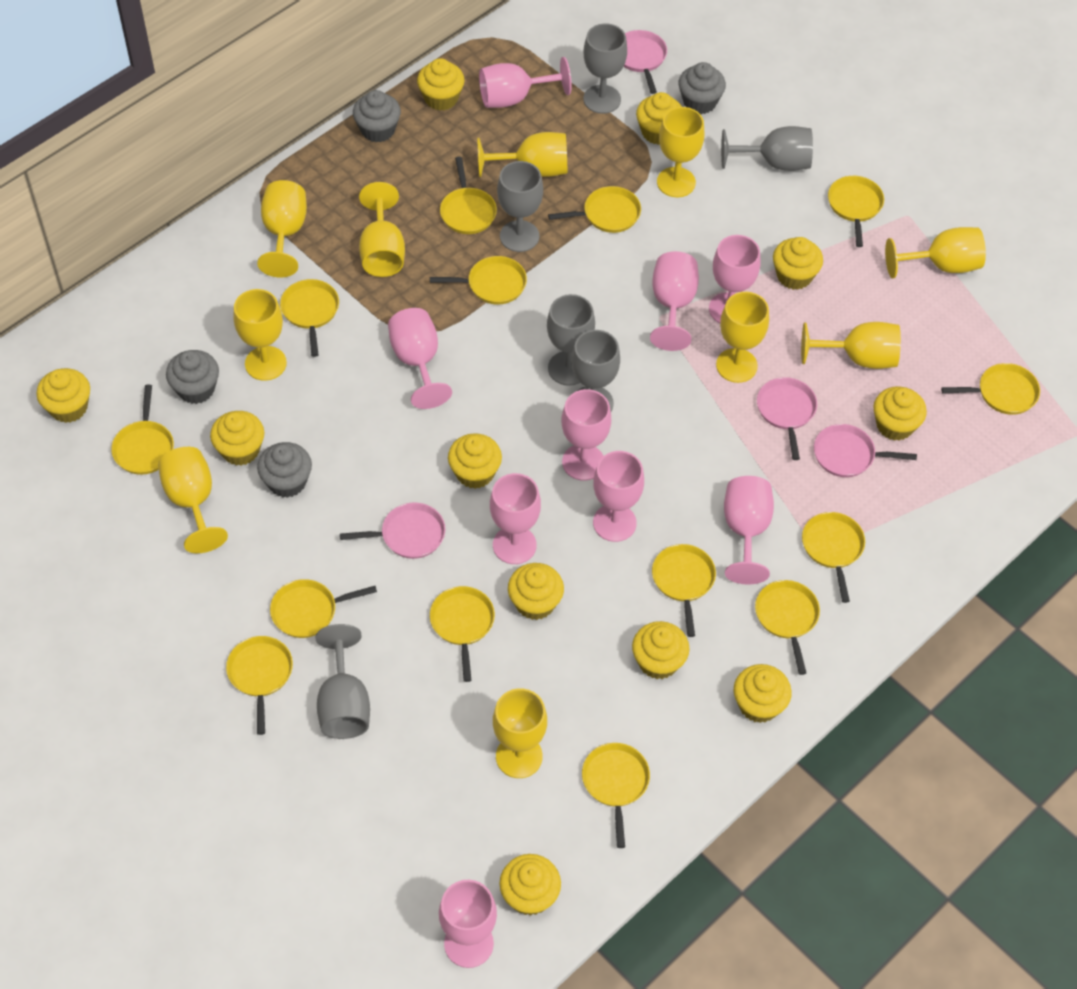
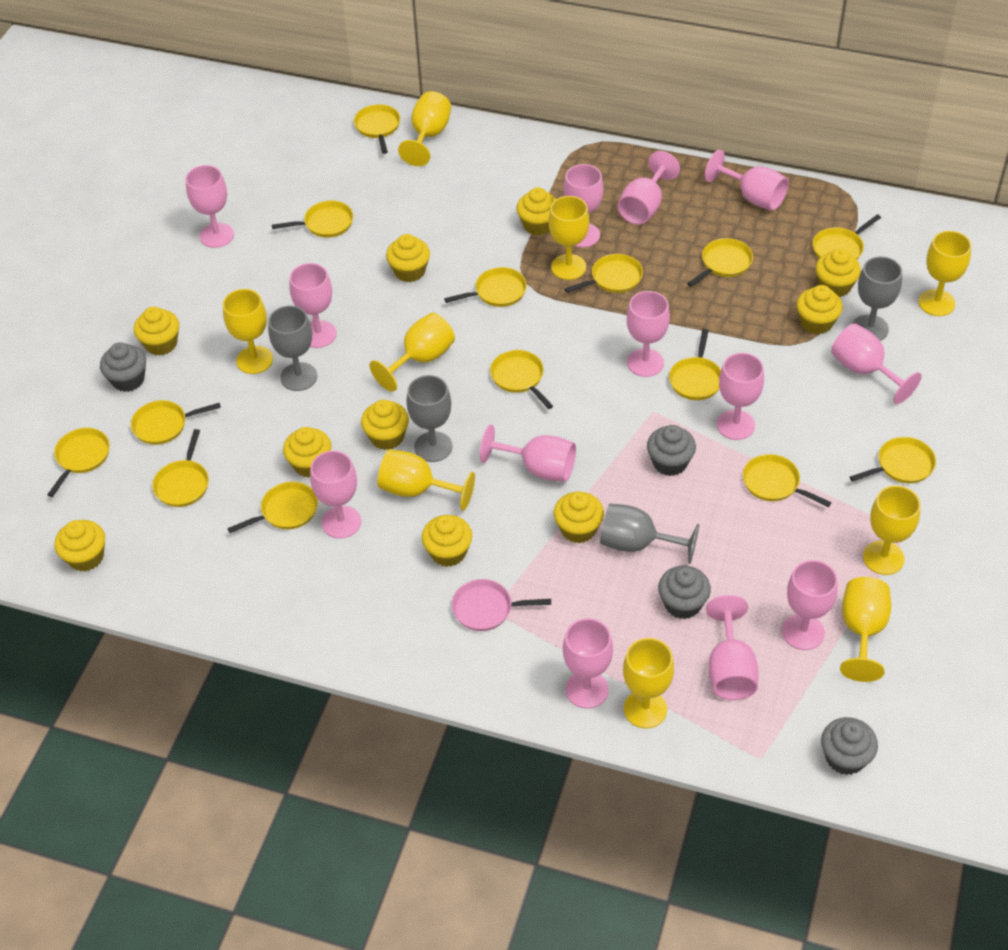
grey goblet: [315,624,370,739] [497,161,543,252] [547,294,595,386] [571,330,620,411] [583,23,627,114] [721,126,813,171] = 6 -> [268,306,317,391] [406,375,453,462] [600,503,699,564] [852,256,902,341] = 4
pink goblet: [388,308,452,409] [439,880,497,968] [479,57,572,108] [490,473,541,564] [562,389,611,481] [593,451,644,542] [650,251,699,351] [709,235,760,323] [724,476,774,584] = 9 -> [186,165,234,248] [289,263,337,348] [310,451,361,538] [480,424,576,482] [563,164,604,248] [563,618,613,709] [618,151,680,225] [627,291,670,377] [705,150,789,211] [706,595,759,700] [717,353,764,440] [782,560,838,650] [831,323,922,404] = 13
pink pan: [340,502,445,559] [624,30,667,94] [757,377,817,460] [814,424,917,477] = 4 -> [452,579,551,631] = 1
yellow cupcake: [36,368,90,423] [210,411,264,466] [417,58,465,111] [448,433,502,489] [499,854,561,916] [508,563,564,620] [632,621,690,679] [636,92,682,145] [734,664,792,723] [773,237,823,290] [873,387,927,441] = 11 -> [54,520,105,572] [134,307,179,356] [283,427,332,477] [361,400,409,450] [386,234,430,282] [422,515,472,567] [517,188,556,235] [554,492,604,543] [796,285,843,334] [815,249,861,297] = 10
yellow goblet: [158,447,228,553] [233,289,287,381] [257,180,307,278] [359,182,405,277] [477,132,567,177] [493,688,547,778] [657,107,704,197] [716,292,769,383] [801,322,901,369] [885,227,986,278] = 10 -> [223,289,273,374] [369,313,455,392] [378,449,475,511] [398,91,451,166] [549,196,589,280] [623,638,674,729] [840,577,891,682] [863,486,921,575] [918,231,971,316] = 9

